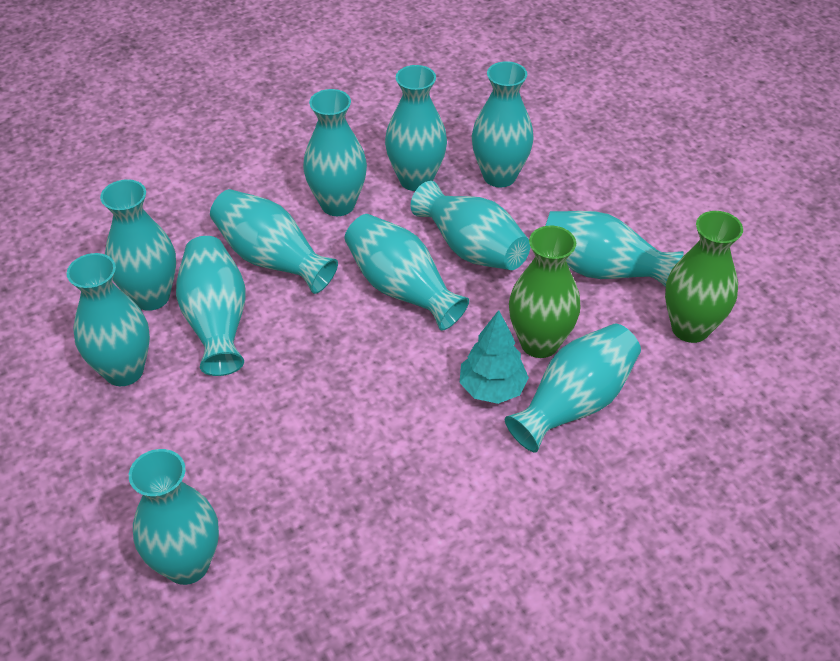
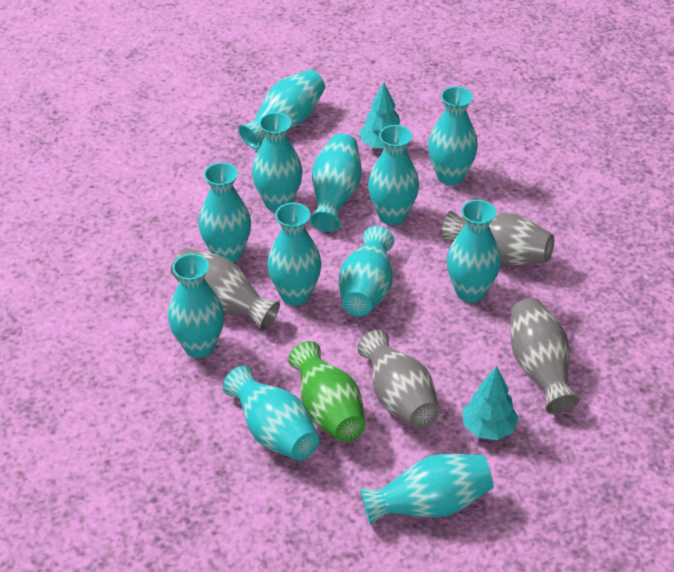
green vase: [509,226,580,358] [665,211,743,343] = 2 -> [288,341,365,442] = 1
grey vase: none = 0 -> [170,248,280,331] [357,329,439,428] [442,211,554,266] [511,298,580,414] = 4
turquoise tree: [460,310,529,404] = 1 -> [360,83,400,149] [462,366,519,440] = 2

